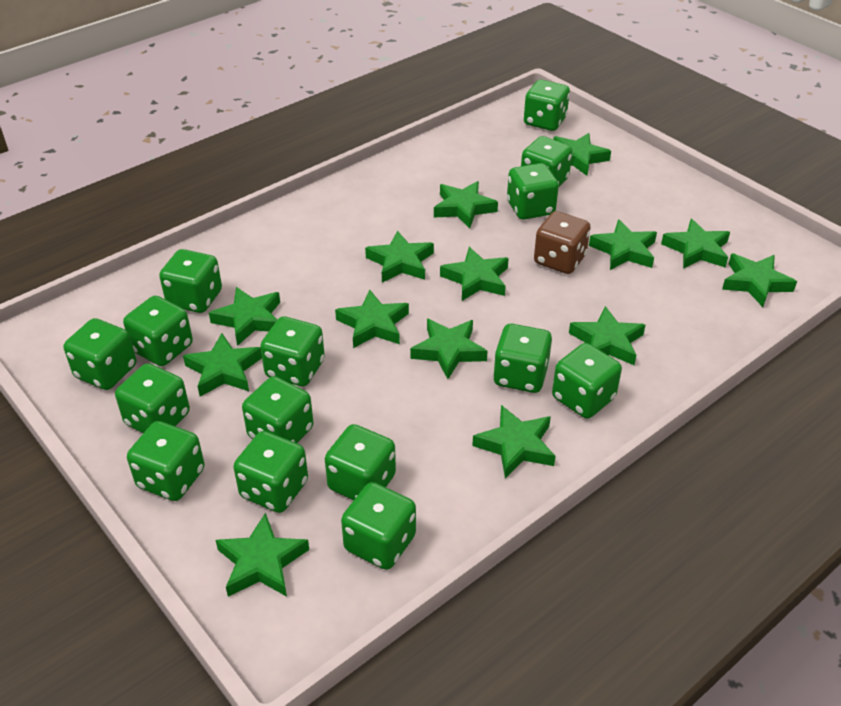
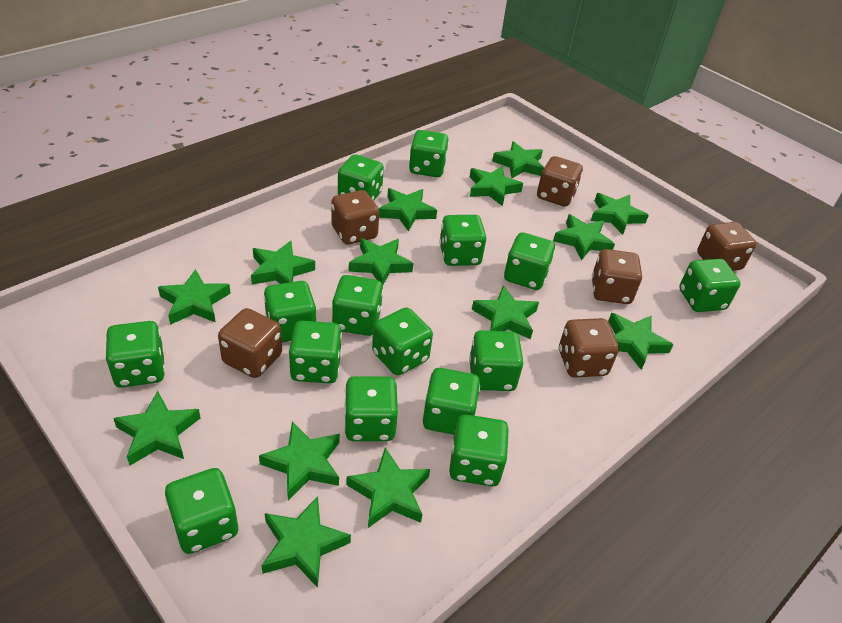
brown dice: [534,211,590,274] = 1 -> [218,308,282,378] [331,190,379,245] [537,156,583,207] [559,318,619,378] [592,249,642,304] [697,222,756,271] = 6

